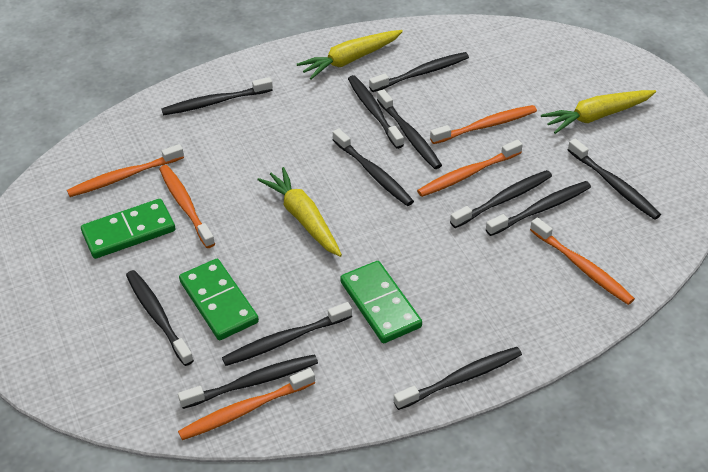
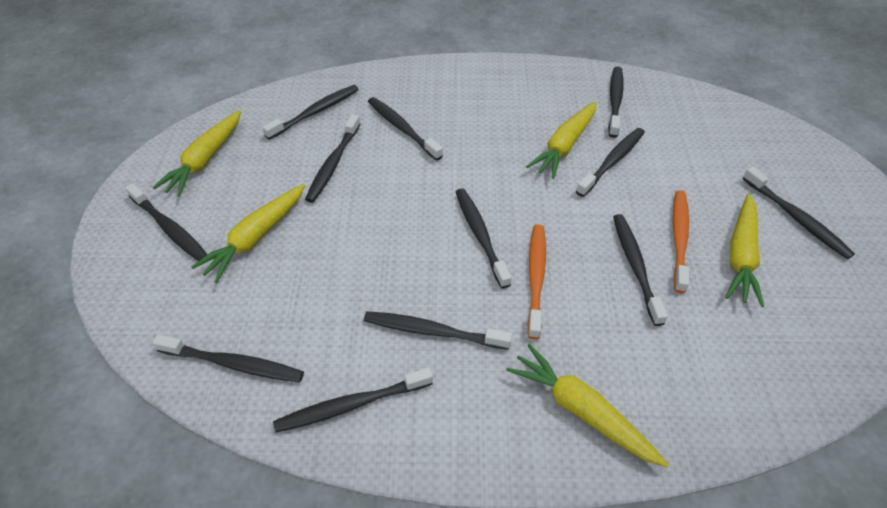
green domino: [81,199,175,259] [179,259,259,340] [340,261,422,343] = 3 -> none = 0
orange toothbrush: [67,144,184,197] [159,165,215,248] [178,368,315,440] [417,140,523,197] [430,105,537,144] [530,217,635,305] = 6 -> [527,224,546,339] [673,190,689,293] = 2
yellow carrot: [258,167,342,257] [297,30,403,79] [541,90,656,134] = 3 -> [152,110,241,197] [191,184,305,283] [506,344,669,467] [526,102,596,179] [725,194,764,307] = 5

